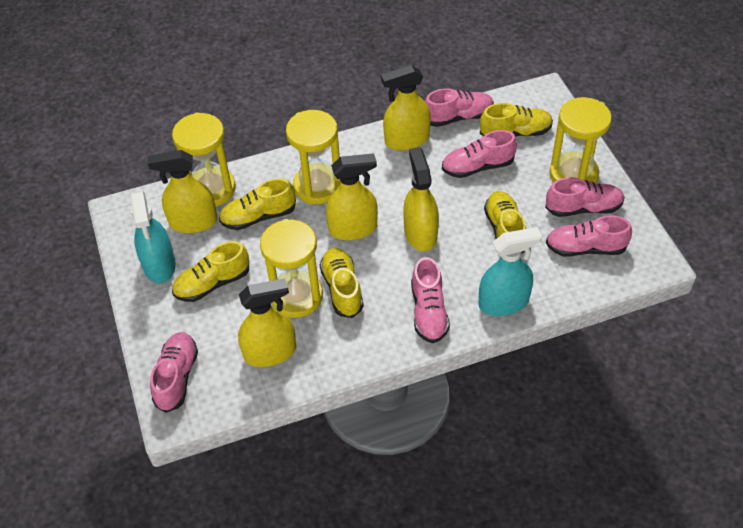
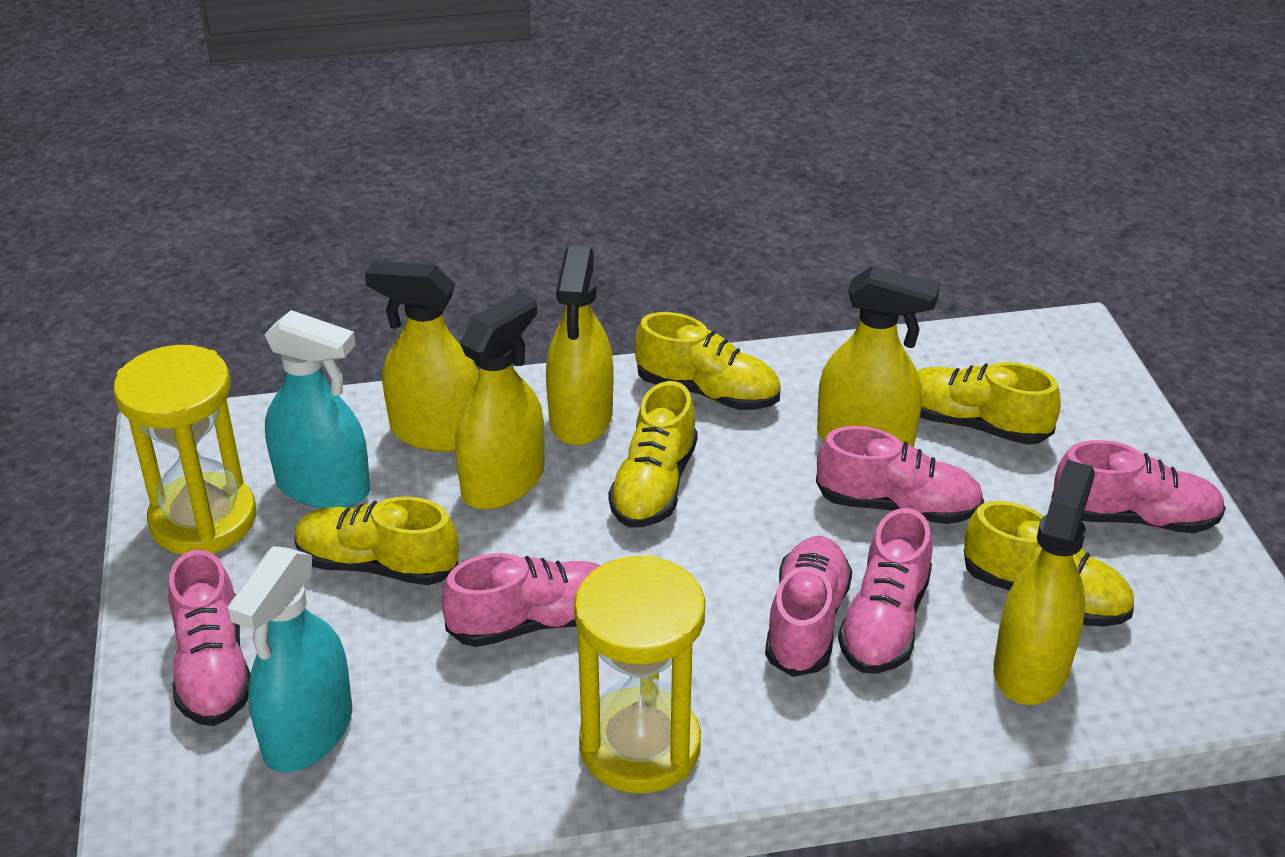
yellow hourglass: [172,112,236,206] [260,219,323,318] [286,110,340,204] [549,97,612,183] = 4 -> [114,345,256,555] [574,555,705,794] = 2

